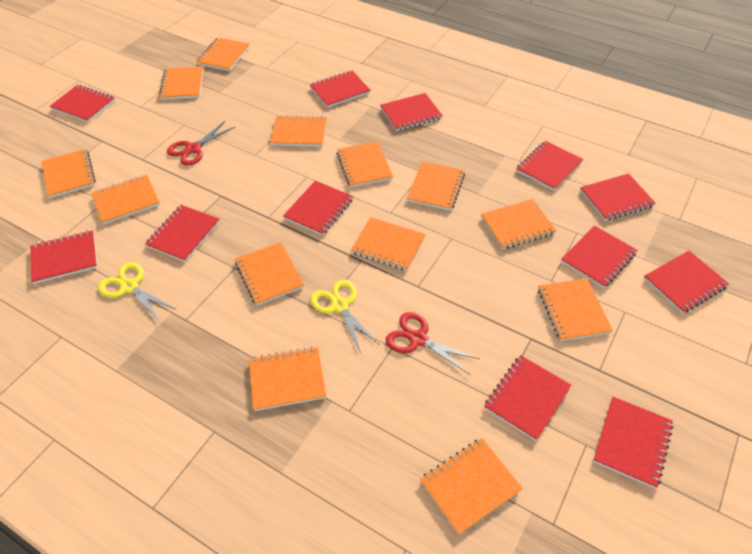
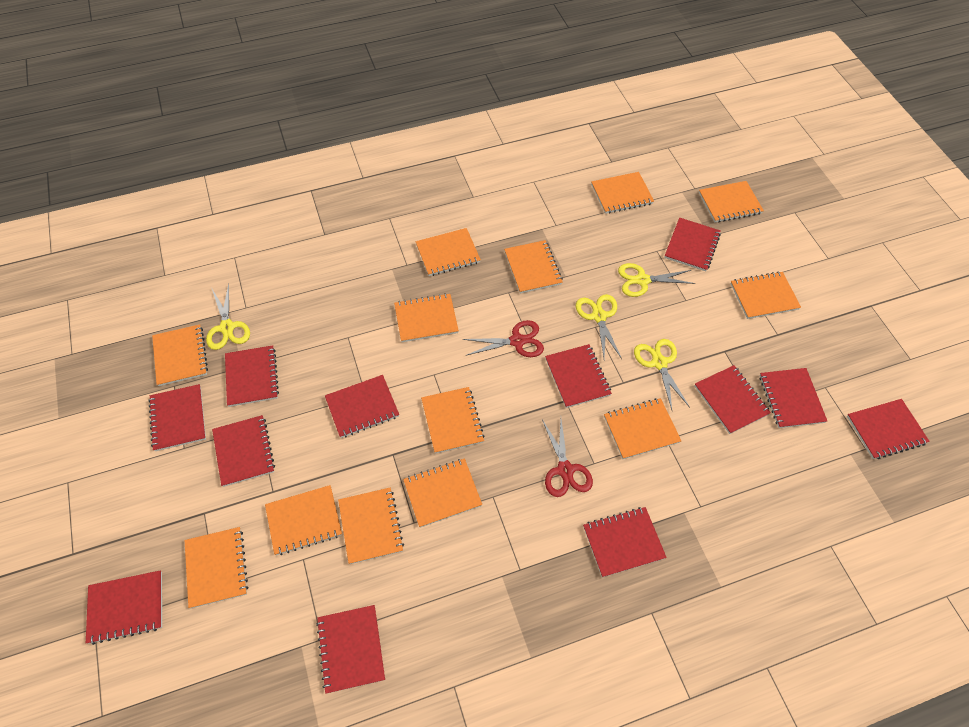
yellow scissors: [98,262,176,322] [310,280,380,353] = 2 -> [206,284,250,350] [576,294,622,359] [618,263,695,297] [634,339,690,410] = 4

